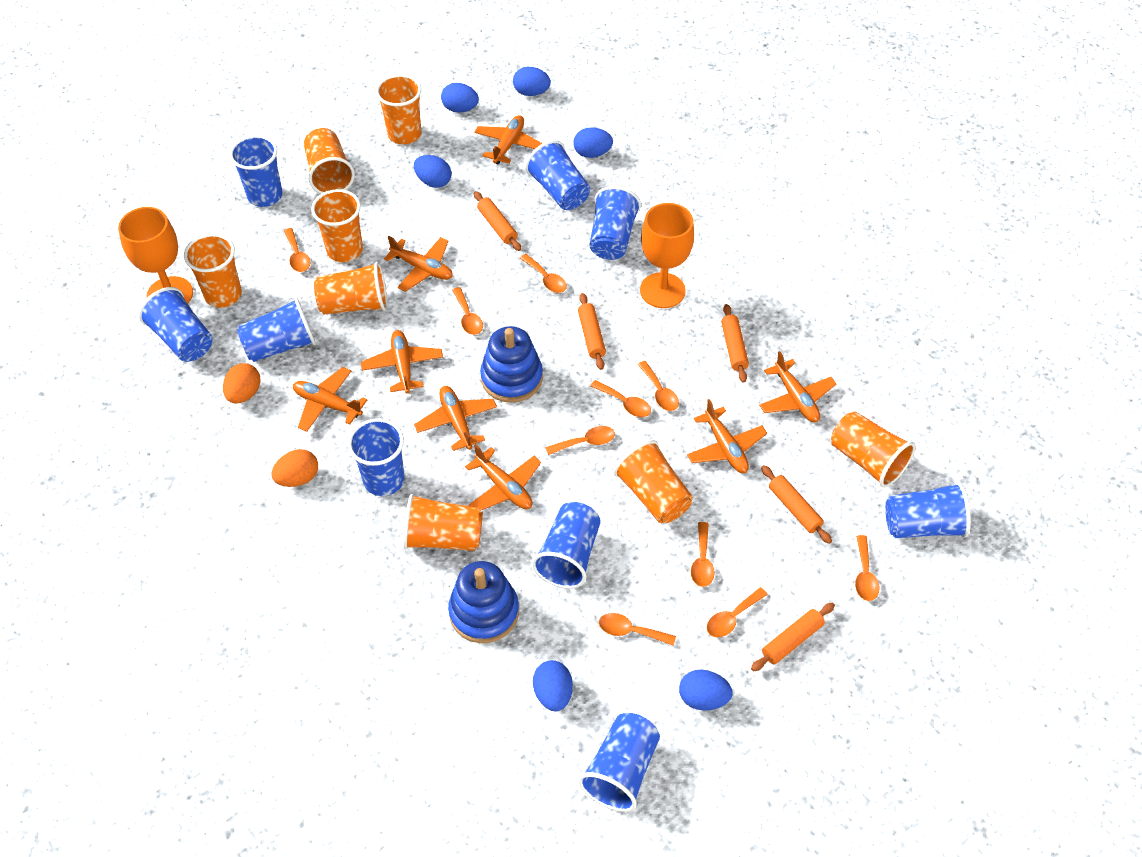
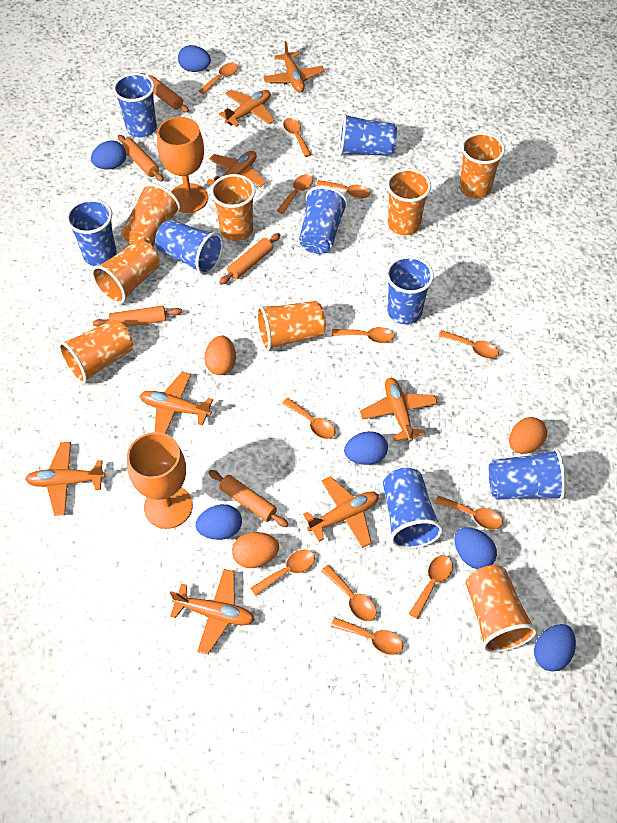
blue cup: [139,287,213,362] [229,135,283,207] [237,298,316,362] [348,418,405,496] [525,140,590,210] [532,502,601,589] [578,713,660,812] [590,186,641,260] [885,482,971,538] = 9 -> [66,199,117,266] [113,73,157,138] [155,219,223,275] [299,186,348,254] [339,113,397,156] [383,468,443,549] [386,256,434,324] [489,448,566,500] = 8
blue stacking toy: [448,561,519,643] [480,326,543,403] = 2 -> none = 0
orange egg: [223,363,260,403] [271,449,318,487] = 2 -> [204,336,236,375] [232,532,279,568] [509,417,547,454] = 3
orange spoon: [284,228,311,272] [452,287,483,335] [520,254,567,293] [545,426,615,455] [590,380,651,417] [599,613,676,646] [637,361,679,411] [691,522,715,587] [707,587,768,637] [855,535,879,601] = 10 -> [199,63,238,94] [251,549,315,596] [277,174,313,214] [282,398,336,439] [283,118,312,157] [316,180,371,199] [321,565,377,621] [331,617,403,655] [332,327,394,343] [409,555,453,619] [435,496,503,530] [438,330,499,358] = 12

